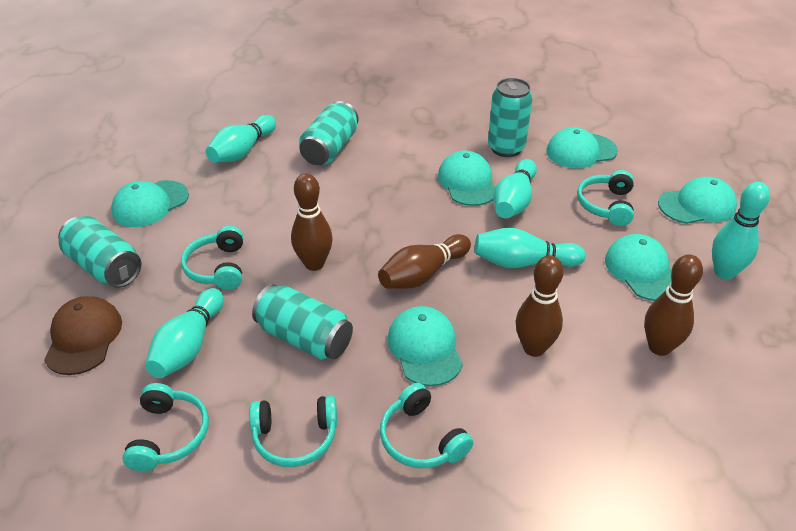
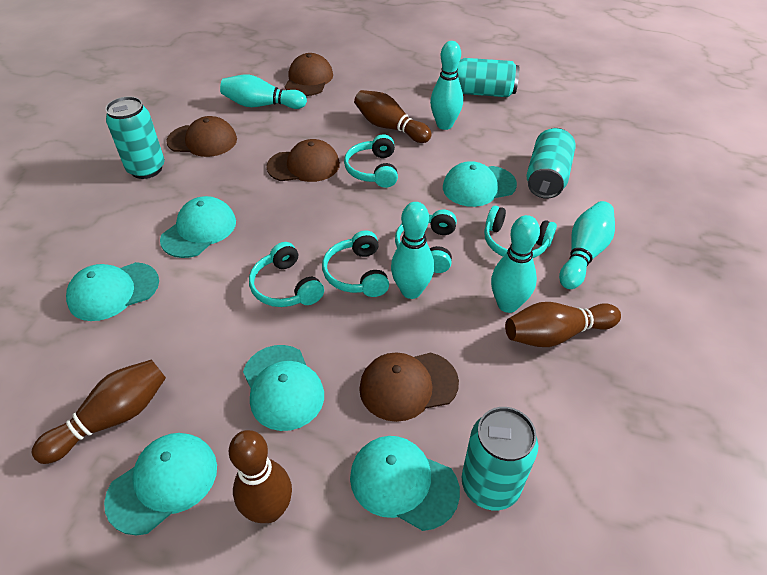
brown cap: [44,296,122,375] = 1 -> [166,116,237,157] [266,139,340,182] [285,53,333,96] [359,353,459,422] = 4

